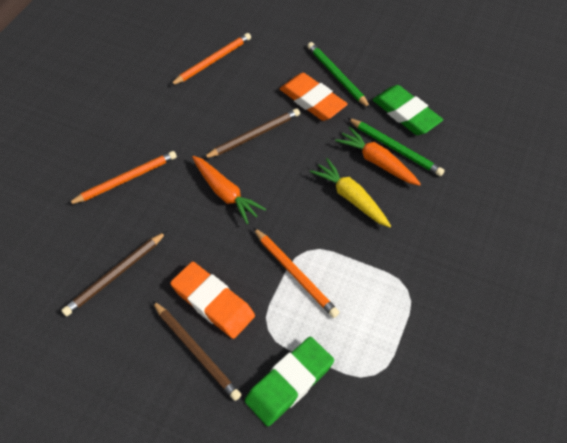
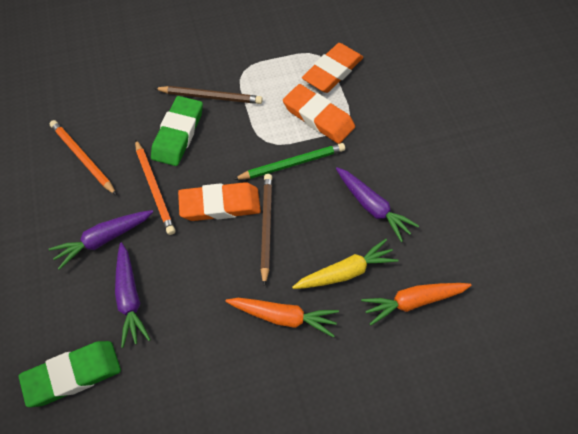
brown pencil: [61,231,167,317] [153,301,241,401] [203,108,300,159] = 3 -> [154,86,263,104] [261,174,272,287] = 2
green pencil: [308,42,371,109] [348,118,445,176] = 2 -> [233,143,345,180] = 1
orange eraser: [170,262,255,339] [280,73,348,121] = 2 -> [178,182,261,221] [283,84,355,144] [302,43,363,93] = 3
orange pencil: [67,151,177,205] [170,33,251,86] [253,228,340,318] = 3 -> [50,120,117,196] [135,139,175,235] = 2
purple carrot: none = 0 -> [49,210,153,270] [115,243,151,348] [336,167,419,242] = 3

